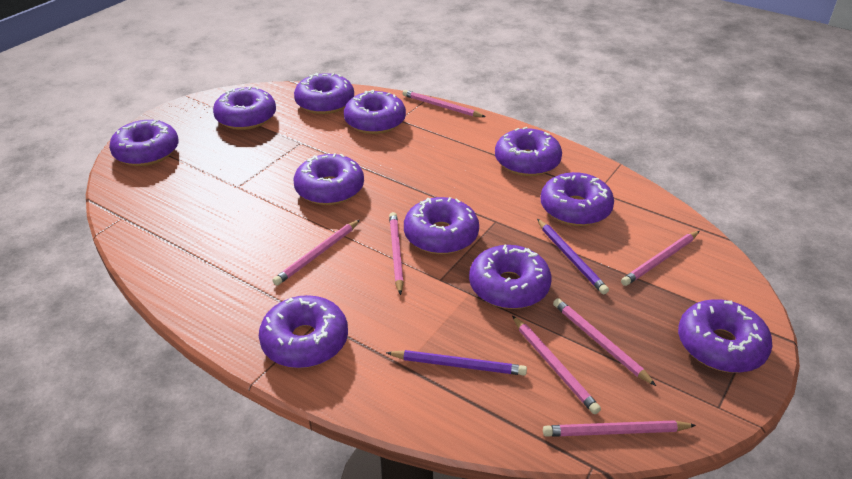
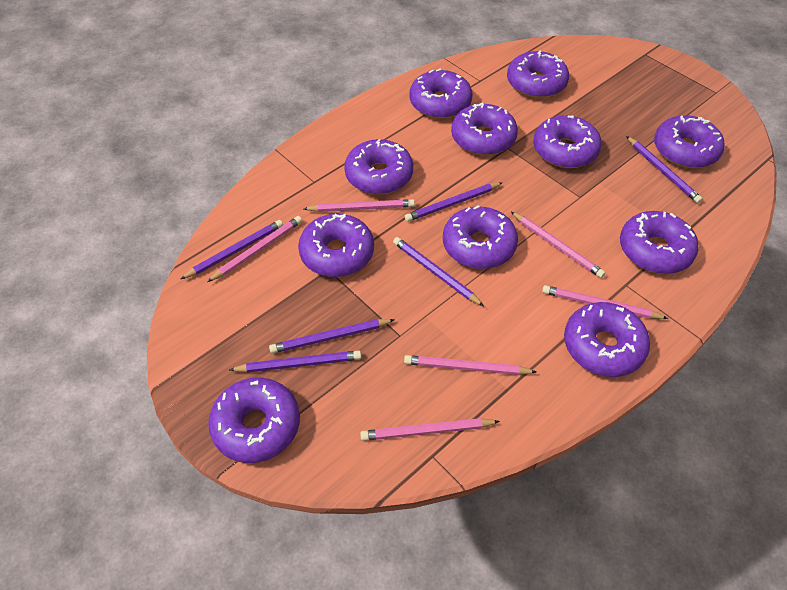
pink pencil: [273,220,360,285] [389,212,404,295] [403,90,486,117] [512,316,601,414] [543,420,696,437] [553,298,656,386] [621,231,699,286] = 7 -> [207,216,302,282] [304,199,415,212] [360,418,500,441] [404,355,536,375] [511,212,605,278] [542,285,668,319] = 6
purple pencil: [386,350,527,375] [537,219,609,294] = 2 -> [181,220,283,279] [229,350,361,373] [269,319,395,354] [393,237,484,306] [405,182,503,222] [626,136,703,203] = 6

